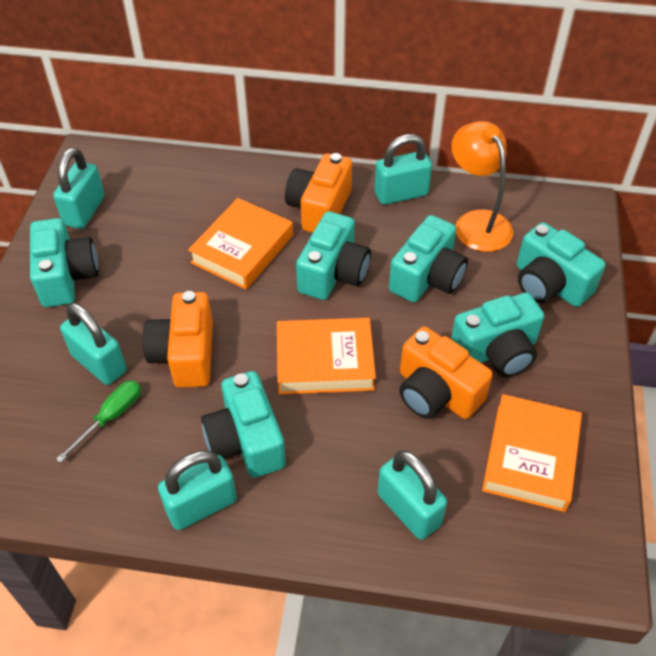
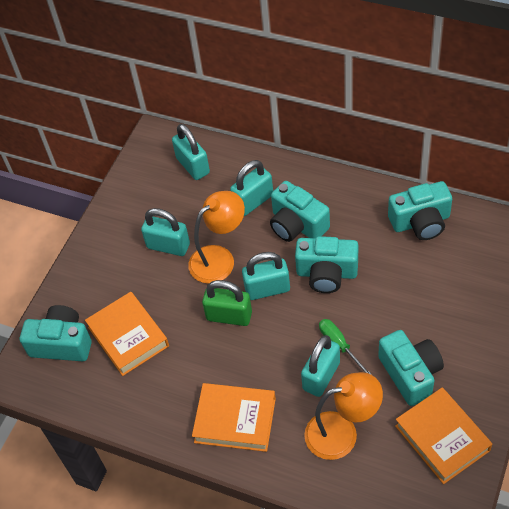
green padlock: none = 0 -> [202,280,252,326] = 1
orange camera: [143,291,213,388] [285,153,352,233] [399,326,493,419] = 3 -> none = 0
orange lamp: [451,121,513,252] = 1 -> [188,191,245,284] [304,372,383,460] = 2
turquoise camera: [30,218,99,307] [201,371,286,478] [296,211,371,300] [389,215,468,302] [451,292,544,377] [517,222,605,307] = 6 -> [20,305,92,361] [270,181,330,242] [295,236,358,293] [378,330,444,406] [388,181,452,240] = 5

